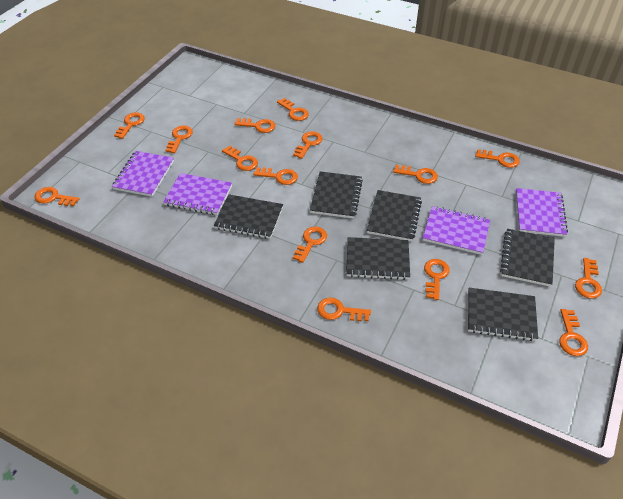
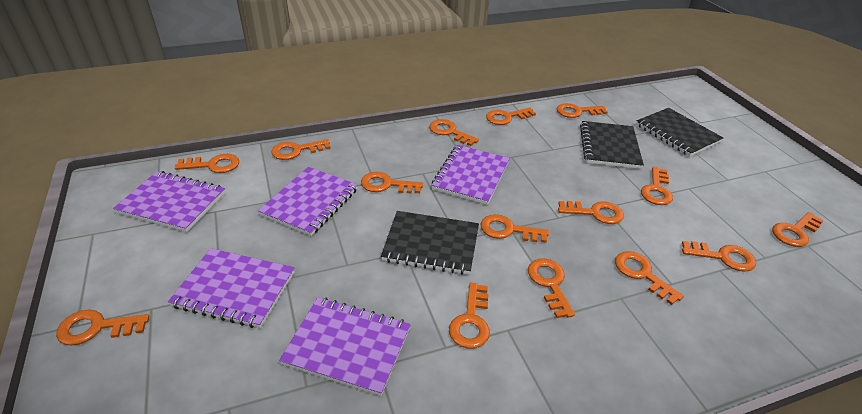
black notebook: [214,194,283,239] [310,171,363,219] [346,237,410,280] [367,190,422,241] [468,288,538,341] [500,229,555,287] = 6 -> [381,211,479,275] [580,121,644,169] [636,108,723,157] = 3
purple notebook: [112,151,174,197] [163,173,232,215] [423,206,490,255] [516,188,568,237] = 4 -> [113,171,225,232] [168,248,295,328] [258,167,358,236] [279,297,411,396] [431,145,510,205] = 5

